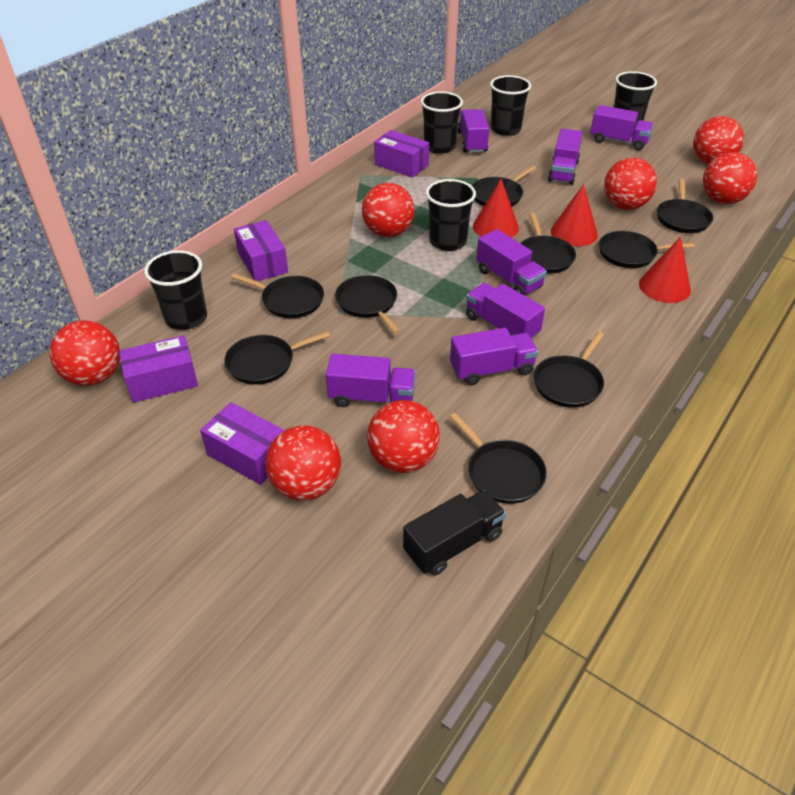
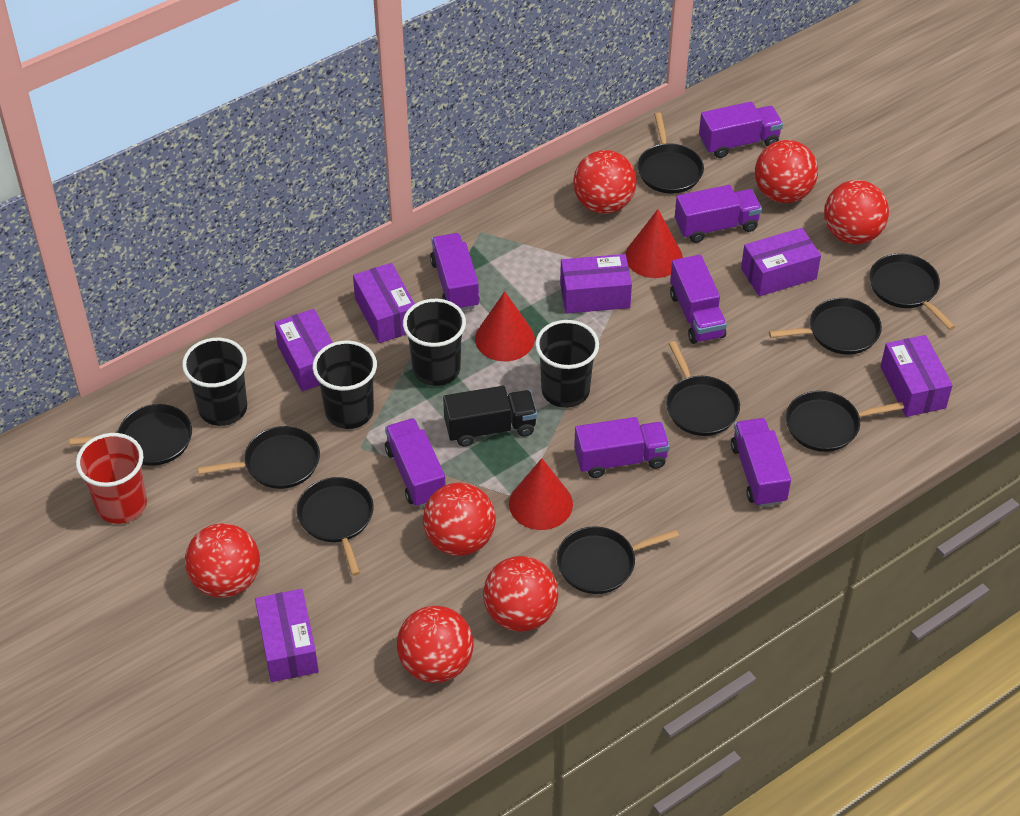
black cup: [144,250,207,330] [421,91,463,154] [426,179,476,251] [490,75,531,136] [614,71,657,126] = 5 -> [182,338,247,426] [313,340,377,429] [403,299,466,386] [535,320,599,408] = 4
purple box: [119,335,198,403] [200,402,284,485] [234,220,288,281] [374,130,429,178] = 4 -> [255,589,319,682] [274,309,333,392] [353,263,415,343] [560,254,632,314] [741,228,821,296] [880,335,953,417] = 6
red cup: none = 0 -> [76,433,147,524] = 1

